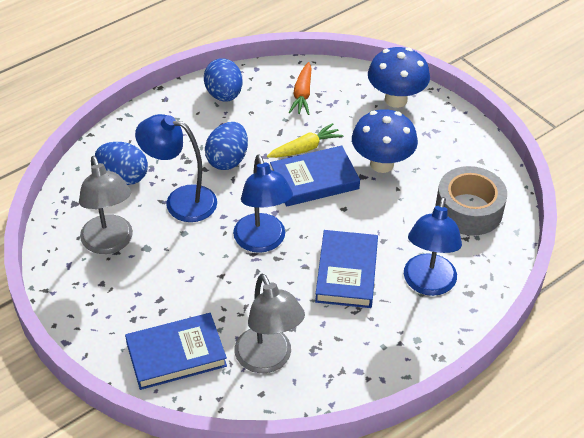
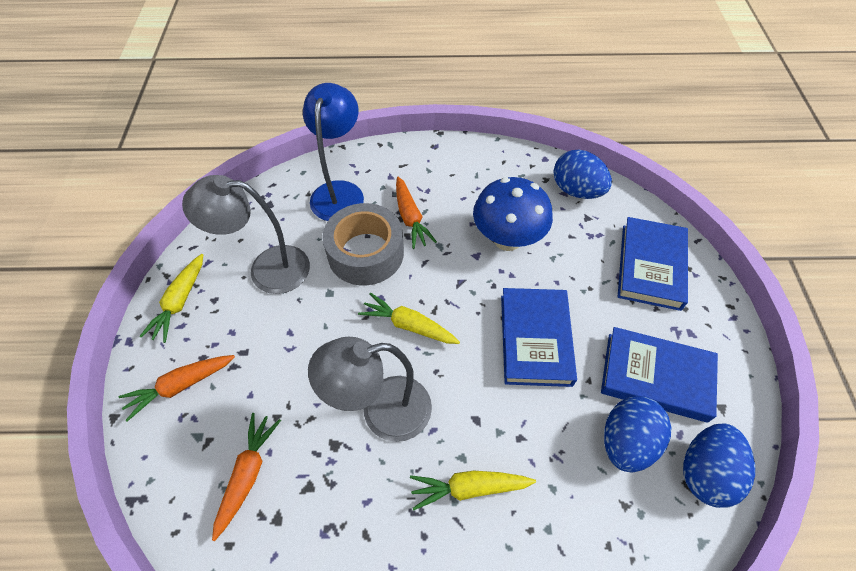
blue lamp: [135,114,217,222] [233,155,293,253] [404,197,462,296] = 3 -> [303,83,364,221] = 1
blue mushroom: [352,109,418,173] [368,47,430,108] = 2 -> [473,177,553,251] = 1
orange carrot: [288,62,312,115] = 1 -> [118,355,235,421] [212,413,281,541] [396,176,437,249] = 3
yellow carrot: [267,123,343,158] = 1 -> [140,254,203,343] [358,293,460,344] [410,471,536,510] = 3

